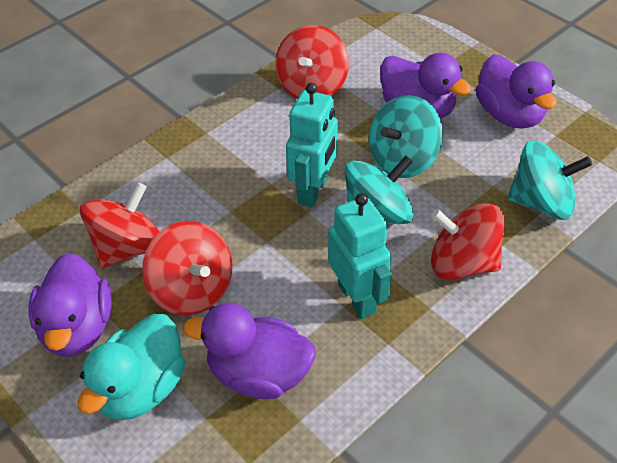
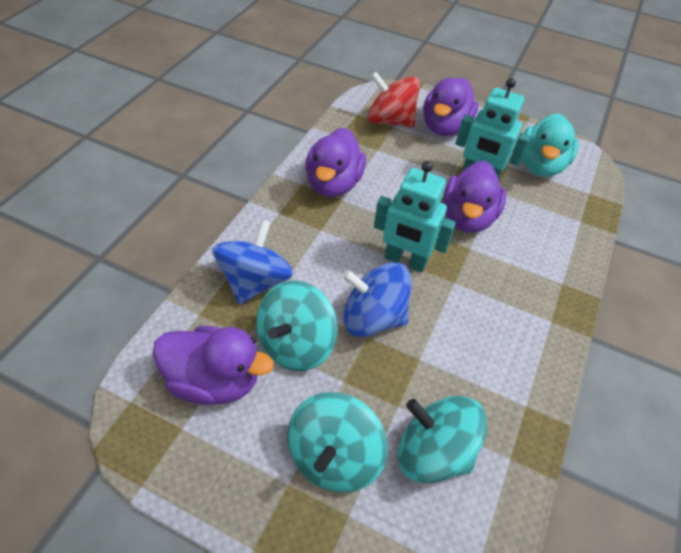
blue spinning top: none = 0 -> [212,220,293,305] [342,262,412,337] = 2
red spinning top: [80,183,160,268] [142,221,232,315] [275,25,349,99] [431,203,505,280] = 4 -> [368,72,420,127] = 1

